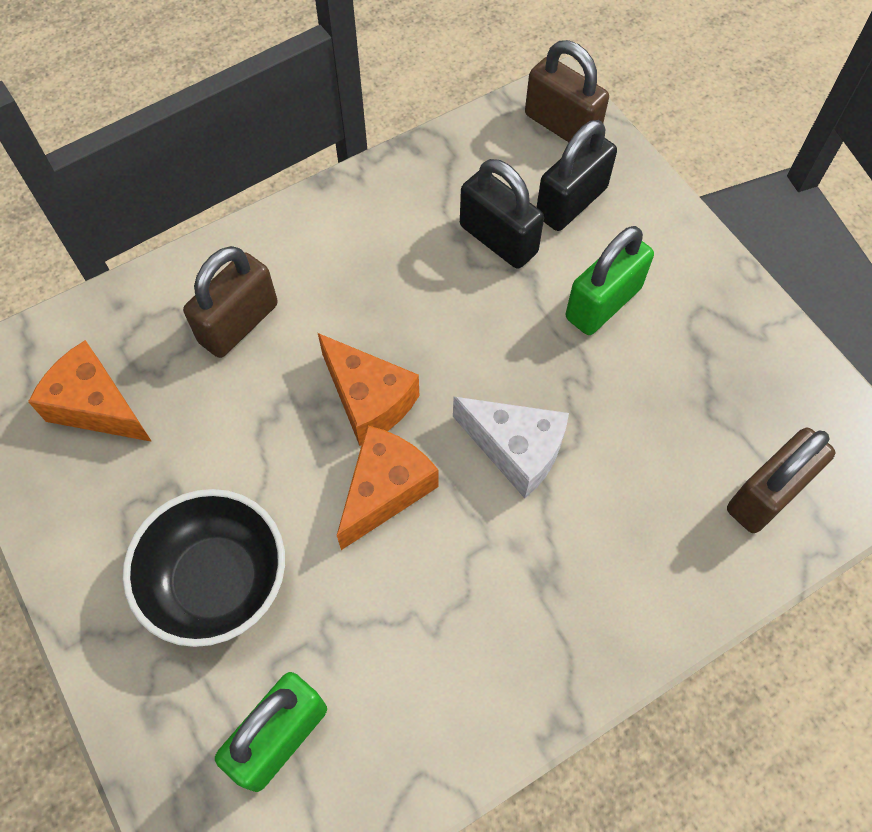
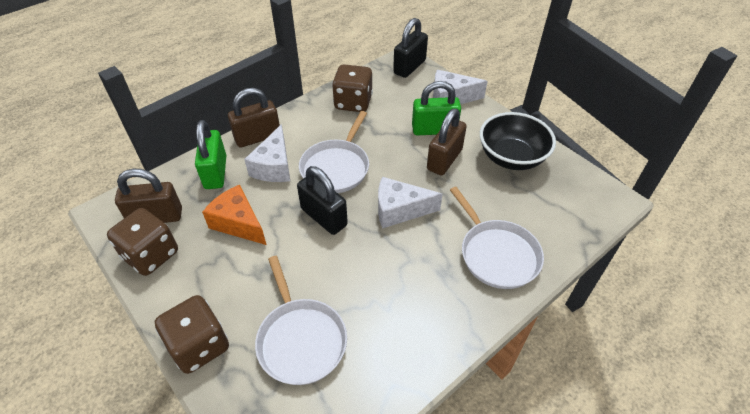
brown dice: none = 0 -> [107,208,178,276] [155,295,229,374] [332,64,373,112] = 3
orange cheese: [28,340,152,442] [318,333,419,446] [337,425,438,550] = 3 -> [202,185,266,245] = 1
white cheese: [453,397,569,498] = 1 -> [244,124,290,182] [378,177,443,229] [433,70,488,104] = 3
white pan: none = 0 -> [255,256,347,385] [299,111,369,193] [450,187,544,289] = 3

